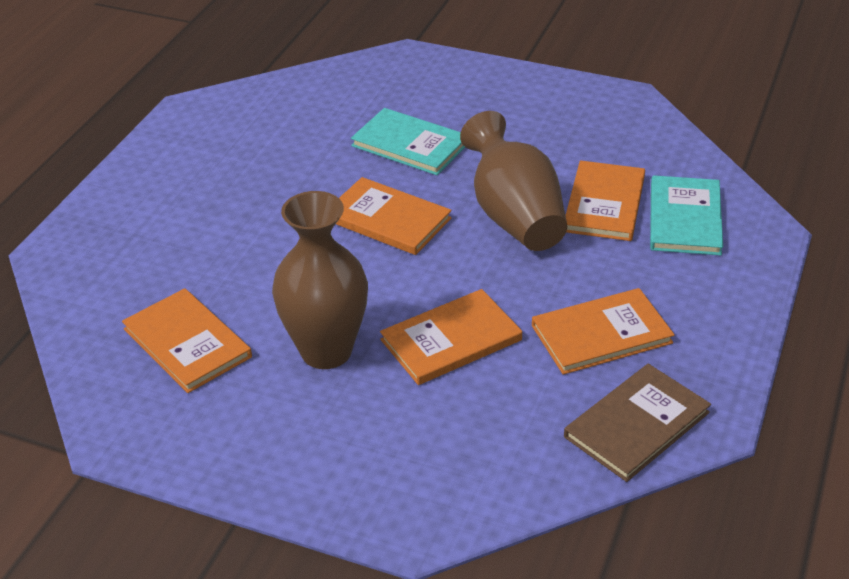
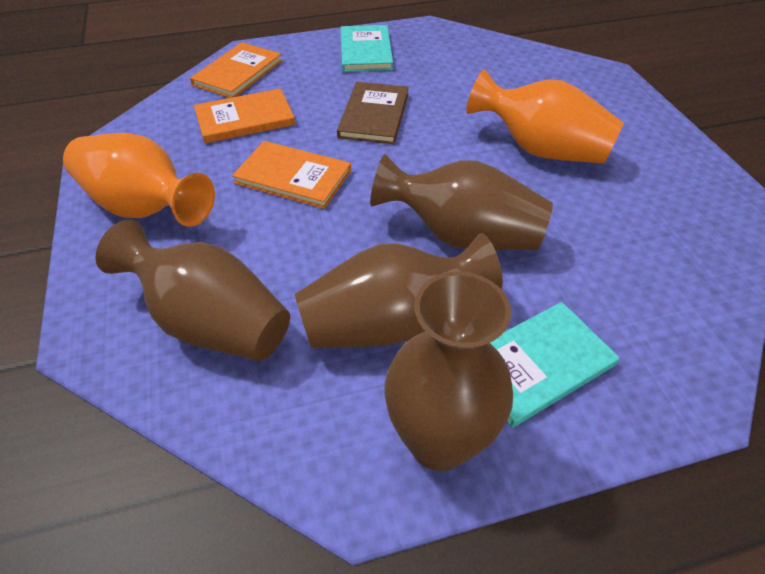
brown vase: [272,191,368,369] [460,111,567,251] = 2 -> [96,220,290,361] [295,233,503,348] [370,154,553,250] [385,272,513,471] = 4
orange book: [122,288,252,393] [336,177,452,255] [380,289,522,385] [532,288,675,375] [565,160,645,241] = 5 -> [190,42,282,98] [194,88,295,143] [232,141,351,209] = 3
orange vase: none = 0 -> [63,133,215,227] [466,69,624,164] = 2

